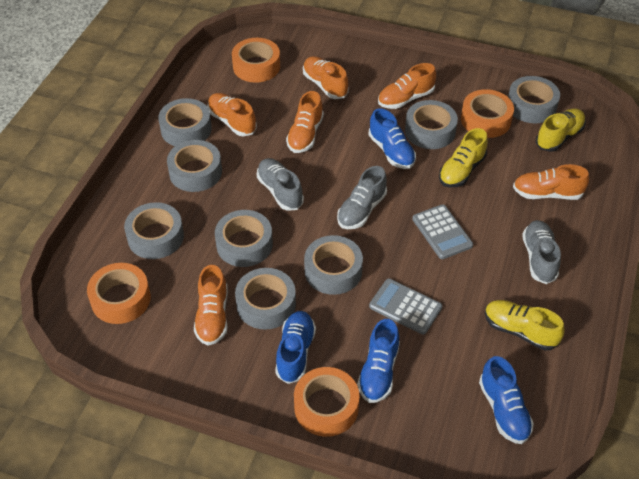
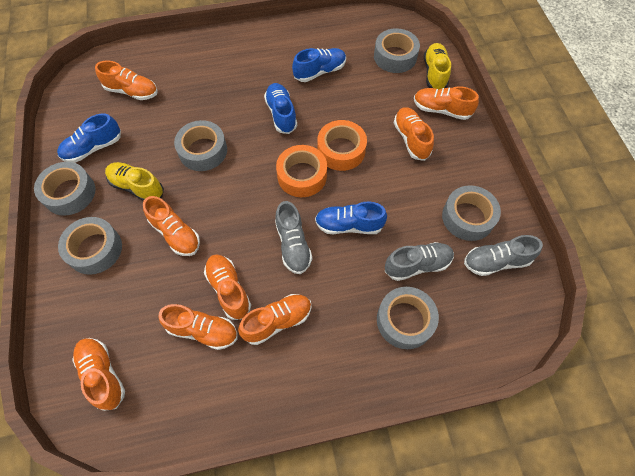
grey calculator: [369,279,442,335] [412,204,473,259] = 2 -> none = 0
grey tape: [124,202,184,259] [158,98,212,146] [167,140,222,192] [215,210,273,267] [235,268,296,329] [304,235,363,295] [405,100,458,149] [508,76,560,123] = 8 -> [34,162,96,216] [58,217,122,275] [174,120,227,171] [374,28,420,73] [377,287,439,349] [442,185,501,241] = 6
orange shoe: [194,265,228,346] [207,93,257,136] [286,91,324,153] [303,56,349,99] [378,63,436,109] [513,164,589,200] = 6 -> [72,338,125,411] [95,61,158,100] [143,196,200,256] [158,304,238,350] [204,254,251,320] [238,294,311,345] [394,107,434,161] [414,86,479,120] = 8
orange tape: [87,263,151,324] [232,38,280,83] [294,367,360,437] [461,89,514,138] = 4 -> [276,145,327,197] [317,120,367,171] = 2
yellow shoe: [439,128,488,187] [485,300,565,351] [536,108,586,152] = 3 -> [105,162,164,201] [424,43,451,89] = 2

